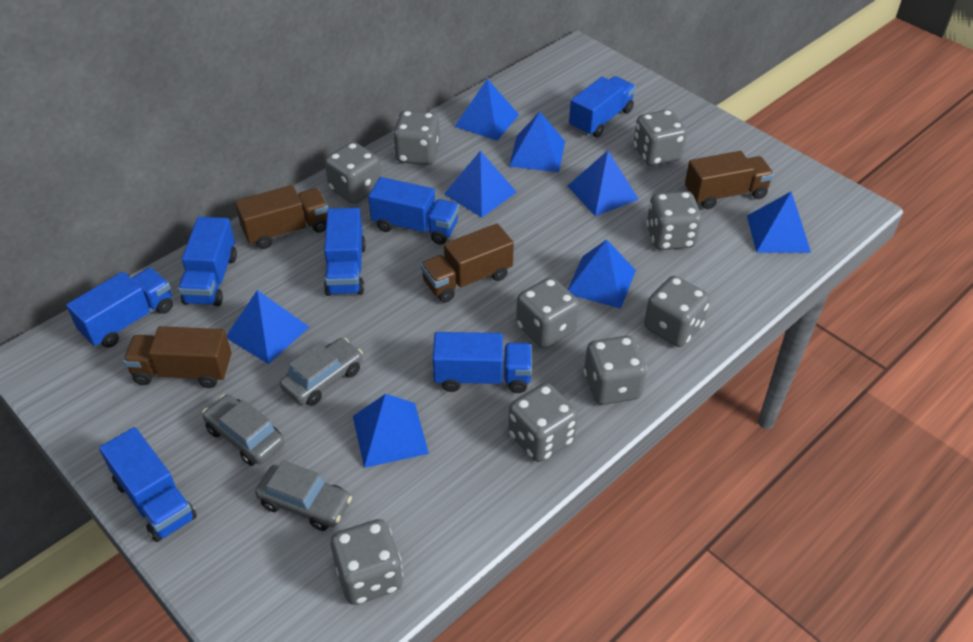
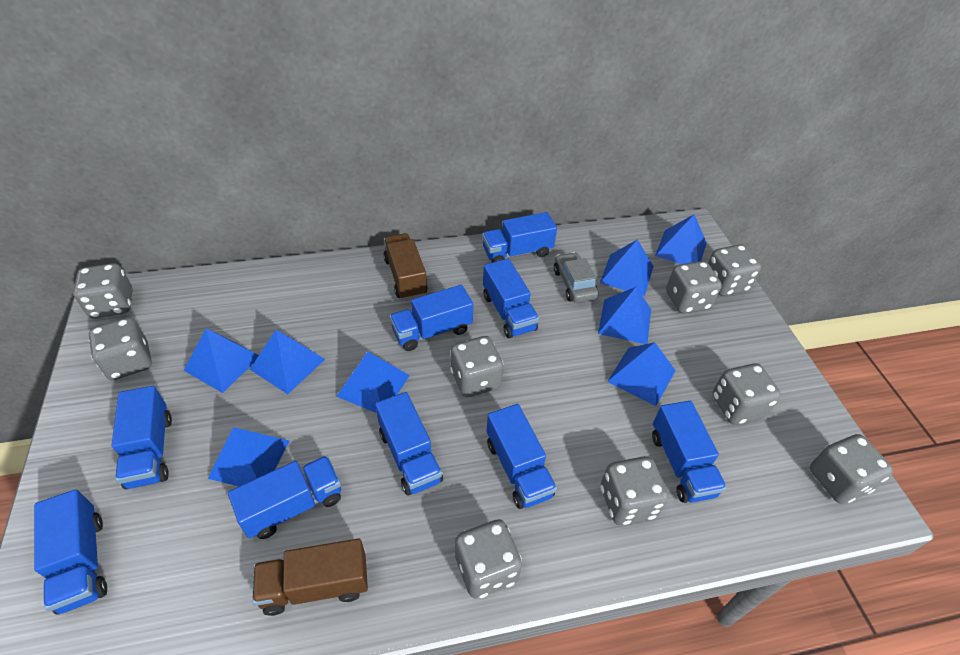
blue truck: [66,268,173,348] [99,427,197,542] [178,217,237,306] [324,208,366,296] [368,177,459,244] [433,332,532,393] [569,76,636,137] = 7 -> [34,489,107,614] [112,386,172,489] [228,456,341,539] [375,392,443,496] [390,285,473,351] [482,212,557,263] [483,259,539,338] [486,404,557,509] [652,401,727,503] = 9
brown truck: [123,326,232,388] [235,185,329,249] [421,223,514,303] [685,151,774,209] = 4 -> [252,539,368,616] [383,233,427,300] = 2
grey car: [202,394,284,466] [255,460,352,531] [280,338,363,406] = 3 -> [554,252,598,303] = 1

